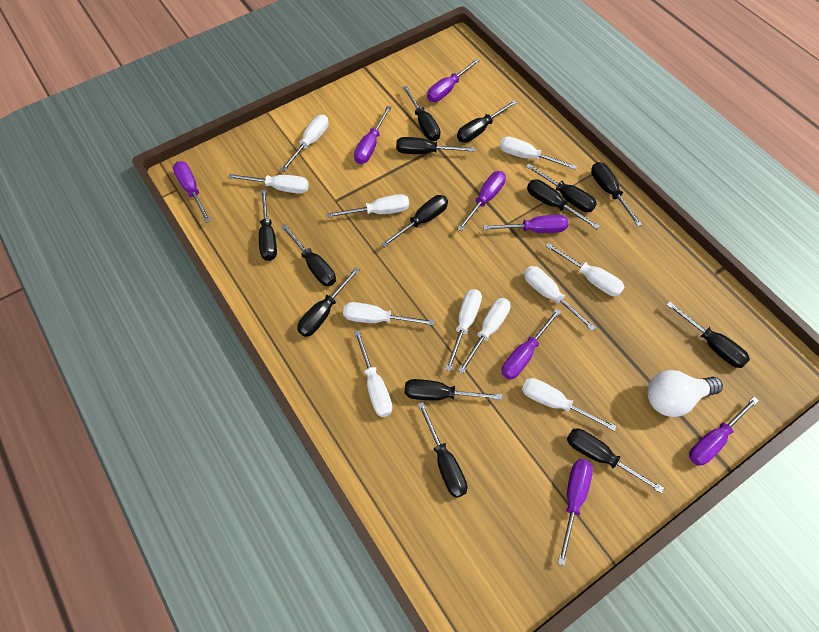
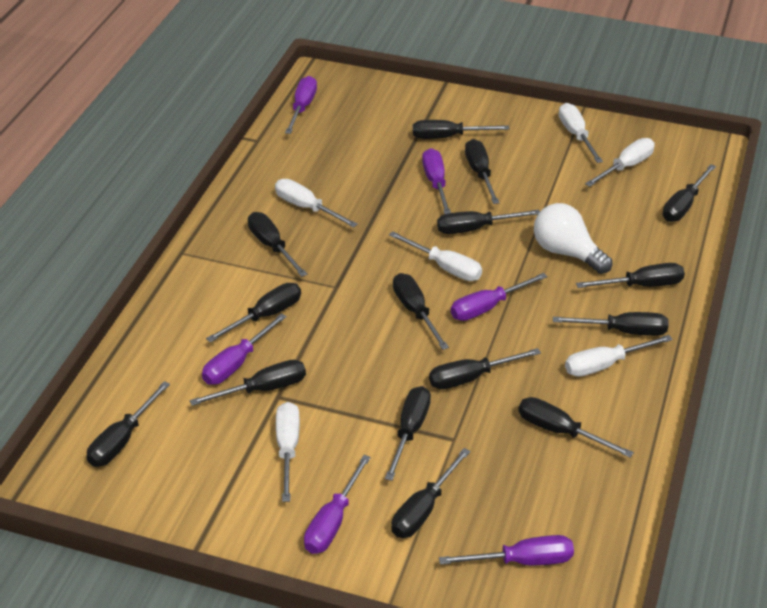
black screwdriver: [259,189,277,261] [281,224,336,286] [297,267,359,337] [381,195,448,247] [396,137,475,154] [403,86,440,141] [405,379,502,401] [418,402,467,498] [457,100,517,143] [526,163,597,212] [527,179,600,229] [567,428,664,494] [591,162,643,226] [666,301,750,368] = 14 -> [86,381,170,467] [190,360,306,406] [206,283,301,342] [248,212,307,277] [385,386,431,481] [392,448,470,538] [393,273,449,350] [413,120,509,139] [429,348,541,389] [437,210,540,234] [465,139,499,204] [518,397,634,458] [553,312,668,336] [576,263,685,288] [663,164,716,222] = 15
purple screwdriver: [173,161,211,223] [354,106,391,164] [427,58,480,102] [457,171,506,231] [483,215,568,233] [502,309,561,380] [558,459,593,566] [689,397,759,466] = 8 -> [202,313,287,385] [285,76,317,134] [304,455,371,554] [422,148,451,214] [439,535,574,565] [451,273,548,321] = 6
white screwdriver: [228,174,309,194] [281,115,329,172] [326,194,409,218] [343,302,434,325] [354,330,392,417] [445,289,482,371] [458,298,511,374] [500,136,577,169] [522,378,617,431] [524,266,596,331] [545,243,625,296] = 11 -> [275,179,358,227] [276,402,300,502] [389,231,482,281] [559,103,603,163] [565,335,673,377] [585,138,655,187] = 6

